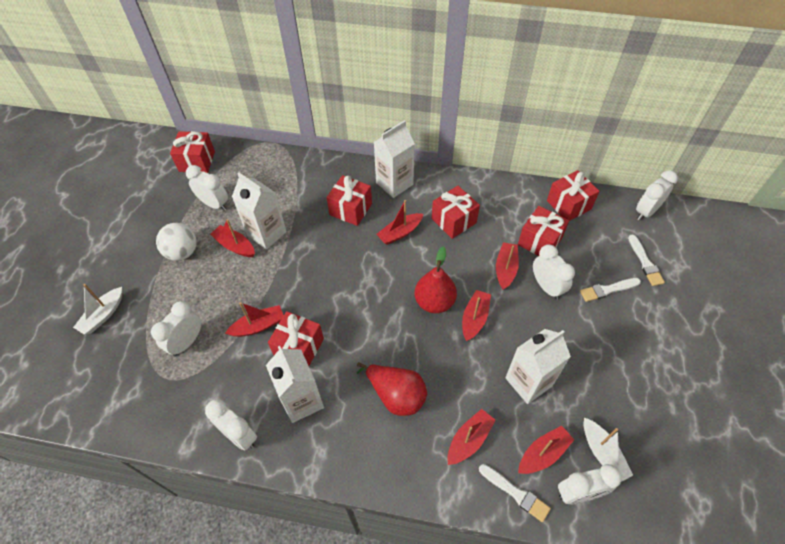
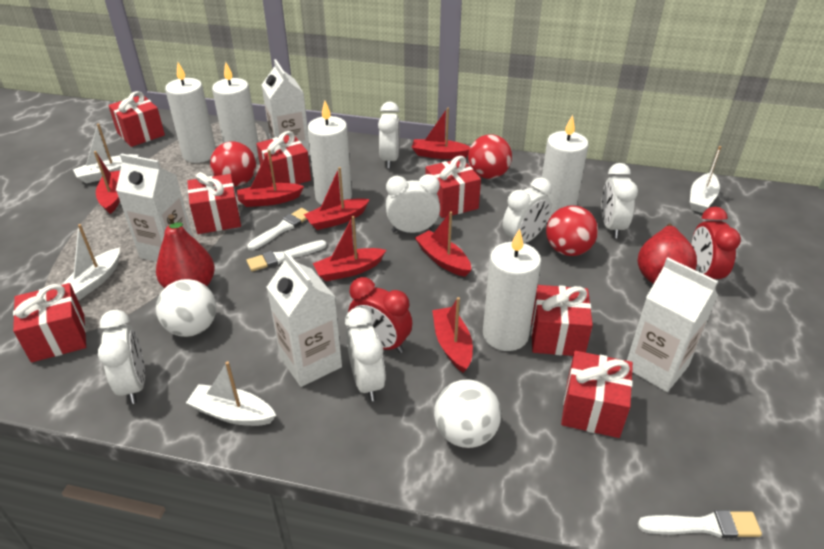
red ball: none = 0 -> [210,141,256,186] [468,134,512,179] [546,206,598,256] = 3
red clock: none = 0 -> [348,277,412,353] [691,207,741,279] = 2
red gift: [170,131,215,173] [268,311,324,366] [326,175,372,226] [432,186,480,239] [518,206,569,256] [547,170,600,221] = 6 -> [13,283,86,363] [108,91,165,147] [187,172,241,234] [256,131,311,184] [425,156,481,218] [531,285,593,356] [561,351,633,438] = 7
white ball: [156,223,197,261] = 1 -> [156,279,217,337] [434,379,501,448] = 2
white boat: [73,284,122,335] [583,417,633,482] = 2 -> [61,224,120,300] [73,124,139,183] [186,361,276,426] [690,146,721,213] = 4
white candle: none = 0 -> [165,62,216,163] [212,62,258,159] [307,101,352,205] [483,228,541,351] [540,115,589,223] = 5

